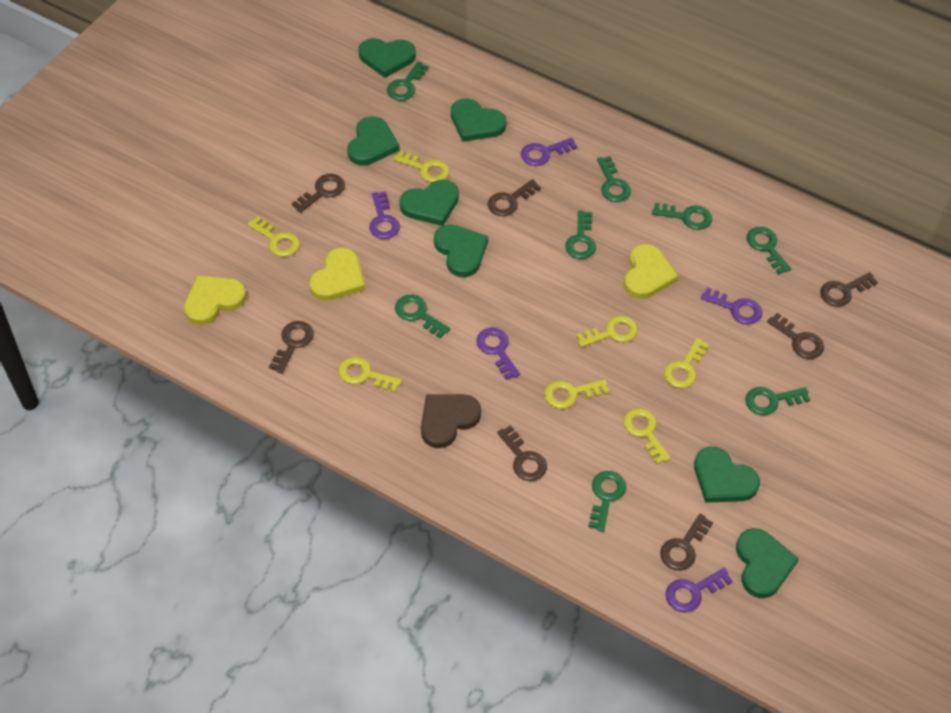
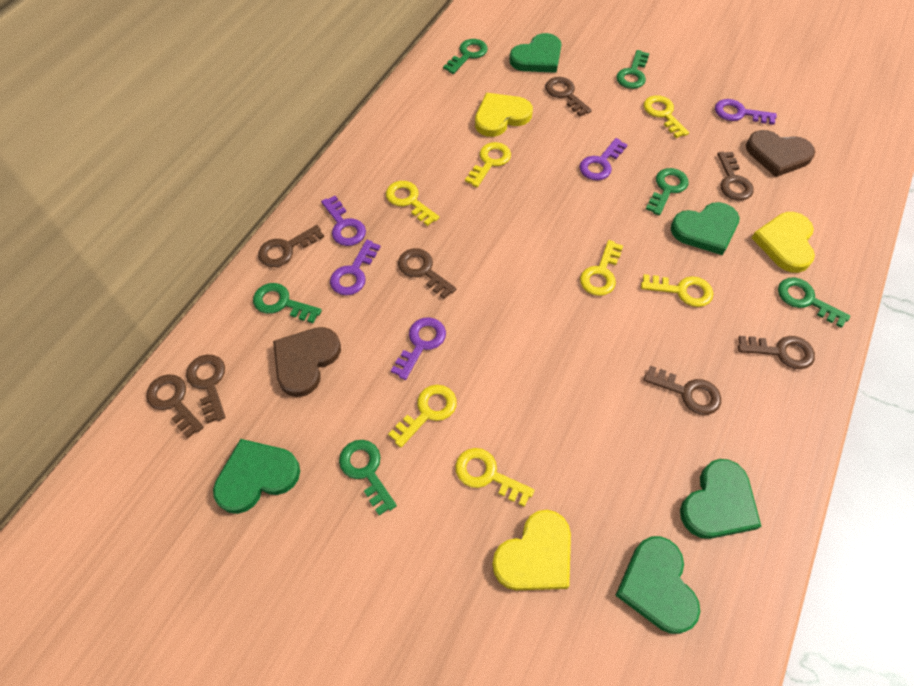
brown heart: [421,394,481,448] = 1 -> [273,327,341,397] [746,130,815,177] = 2
brown key: [269,321,314,374] [292,174,345,213] [487,179,541,216] [497,425,547,481] [660,514,713,571] [767,313,824,359] [820,272,878,307] = 7 -> [146,374,204,439] [186,355,225,424] [258,225,324,267] [398,248,456,299] [545,77,592,116] [644,366,721,415] [717,152,754,201] [738,336,815,369] = 8
green heart: [347,116,400,166] [358,38,416,78] [399,180,459,226] [434,224,488,277] [451,99,506,142] [694,447,760,503] [736,528,799,598] = 7 -> [213,439,300,514] [509,33,562,73] [615,536,700,634] [671,202,740,255] [680,459,761,539] = 5
green key: [387,61,429,101] [395,295,450,338] [565,211,596,259] [588,471,626,532] [597,156,631,202] [652,203,712,230] [745,387,810,415] [747,227,791,274] = 8 -> [253,283,322,323] [339,440,397,516] [443,39,488,74] [616,50,649,89] [646,168,689,216] [778,277,850,328] = 6

